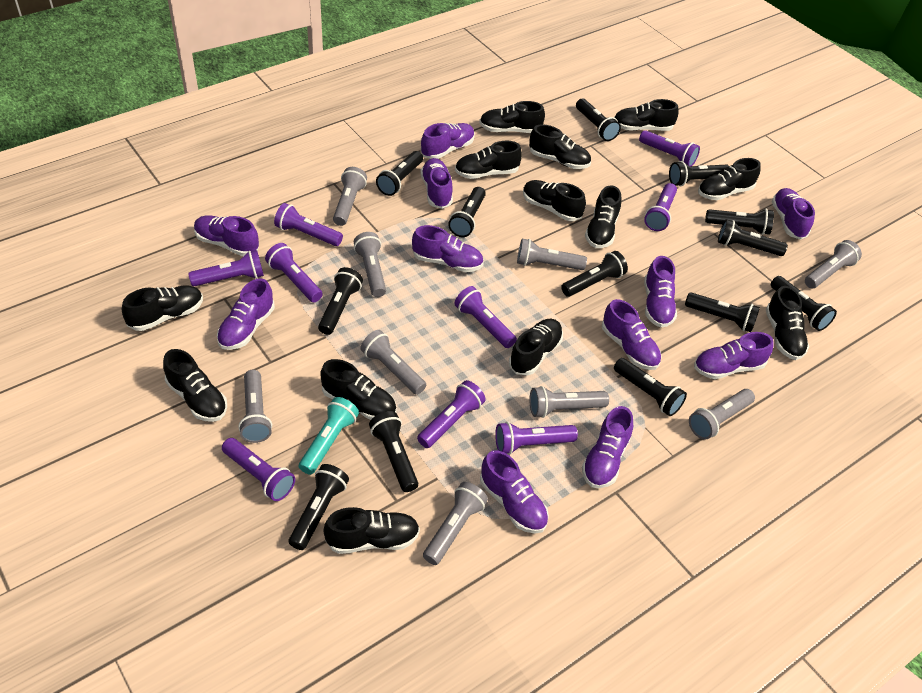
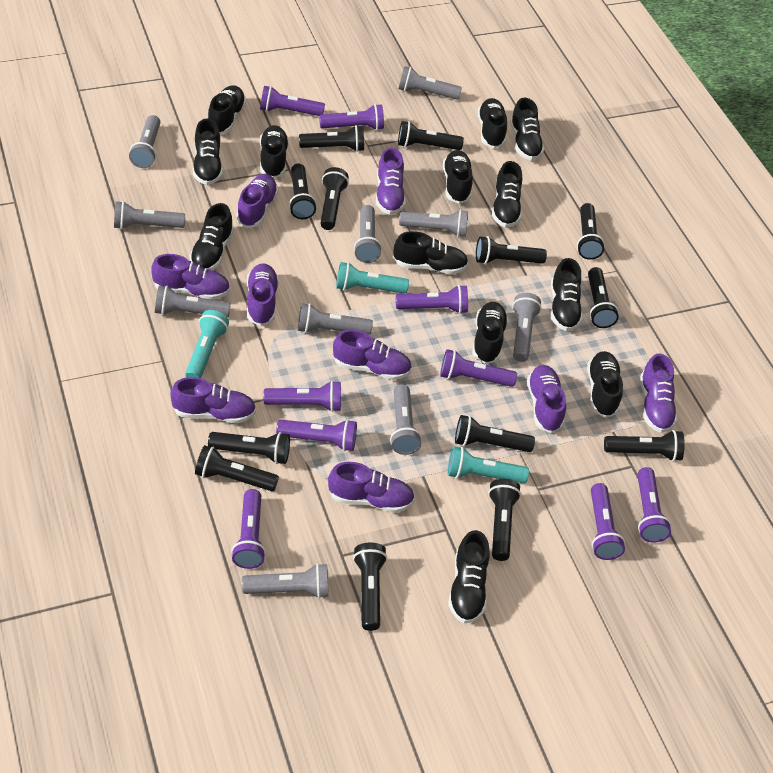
grey flashlight: [238,370,272,443] [333,167,367,226] [354,232,386,297] [360,330,426,395] [423,482,488,565] [517,239,587,270] [529,386,609,418] [689,389,755,440] [805,240,862,288] = 9 -> [114,201,185,230] [129,115,160,168] [155,286,231,317] [242,563,329,598] [298,303,373,335] [354,205,382,263] [390,384,422,455] [399,66,462,99] [399,209,468,237] [512,293,542,362] = 10
purple shoe: [194,215,259,256] [217,278,275,350] [412,225,483,272] [420,158,453,209] [421,123,475,159] [480,450,549,534] [582,406,633,488] [602,299,662,370] [644,256,677,328] [694,332,774,379] [771,188,815,240] = 11 -> [151,254,230,300] [171,377,256,424] [236,174,278,228] [247,263,279,326] [328,462,415,513] [333,330,412,380] [376,148,406,215] [527,365,566,433] [640,353,678,433] = 9
turquoise flashlight: [299,397,359,475] = 1 -> [185,310,229,378] [336,262,409,294] [447,446,529,483] = 3

